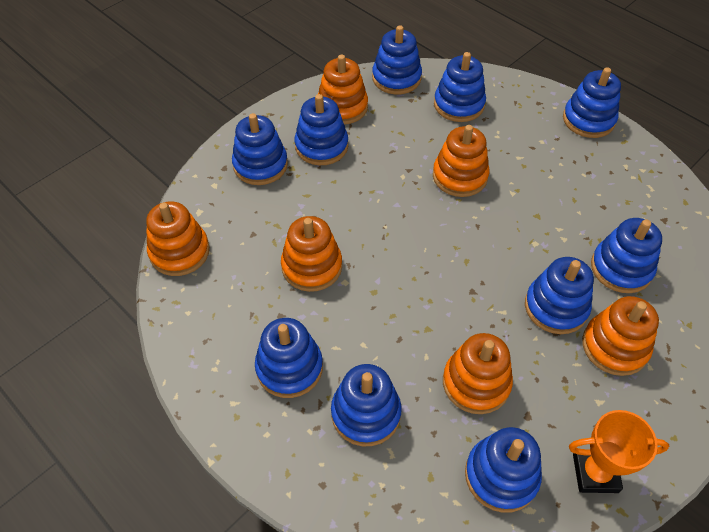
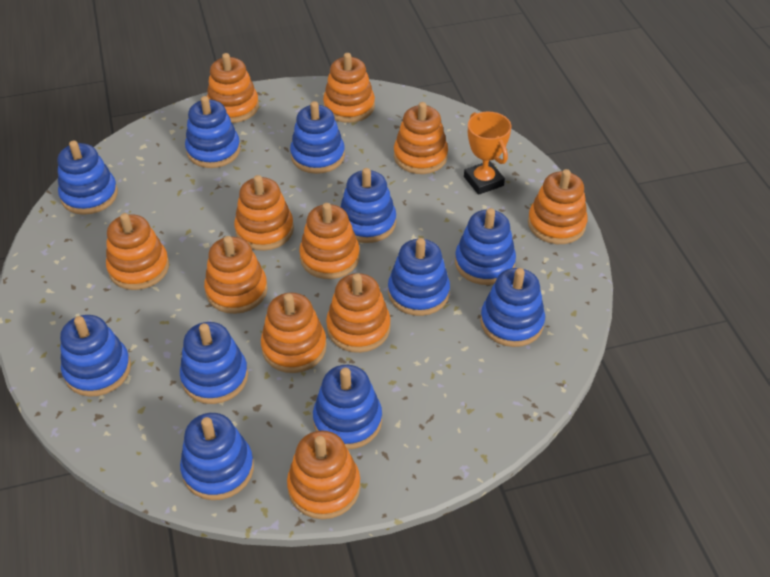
blue stacking toy: [232,113,288,185] [255,318,323,398] [294,94,348,165] [331,364,402,446] [372,25,422,94] [434,52,486,122] [465,427,542,513] [525,257,594,334] [563,67,621,138] [591,218,662,293] = 10 -> [58,140,118,215] [60,315,131,397] [180,322,248,404] [180,413,254,500] [185,96,240,168] [290,101,345,174] [313,365,382,449] [340,168,396,243] [388,238,450,316] [455,208,516,285] [480,268,545,347] = 11
orange stacking toy: [146,201,210,276] [281,216,342,292] [318,54,368,124] [433,125,489,197] [443,333,513,414] [582,296,659,376] = 6 -> [106,213,169,290] [204,236,268,314] [207,53,259,123] [234,175,294,251] [261,293,327,373] [287,431,361,519] [299,203,360,279] [323,53,375,123] [326,273,390,353] [394,102,448,174] [528,169,587,244] = 11

